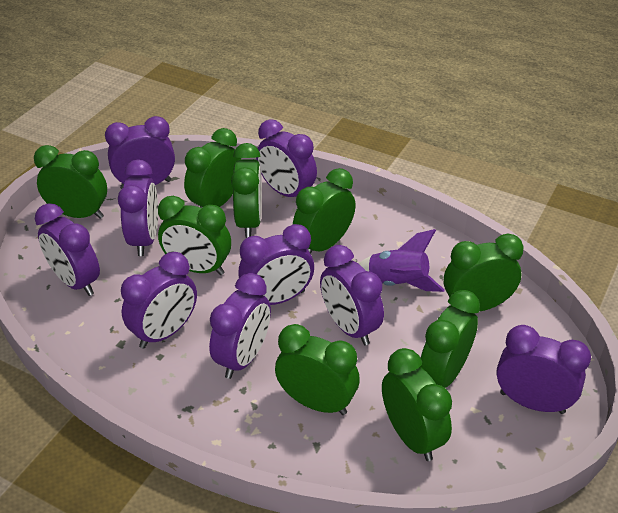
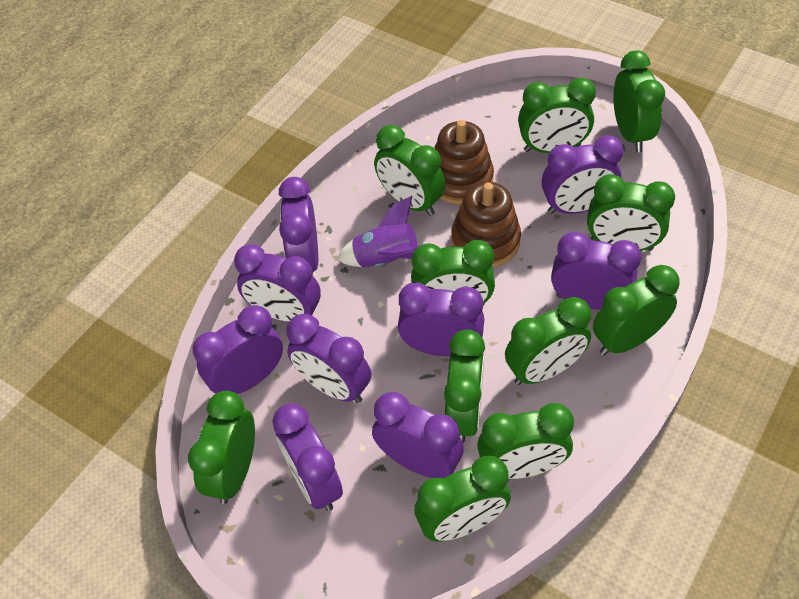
brown stacking toy: none = 0 -> [435,120,494,204] [451,182,521,267] = 2
green clock: [34,145,107,219] [158,196,231,275] [184,128,241,208] [231,143,262,238] [275,324,360,415] [293,168,356,254] [382,348,452,461] [420,290,480,388] [444,233,524,312] = 9 -> [188,391,255,504] [374,125,446,216] [411,240,495,305] [414,456,511,542] [444,329,485,443] [477,403,574,479] [505,297,591,385] [518,78,596,153] [587,174,675,251] [593,265,680,355] [613,50,665,152] = 11

